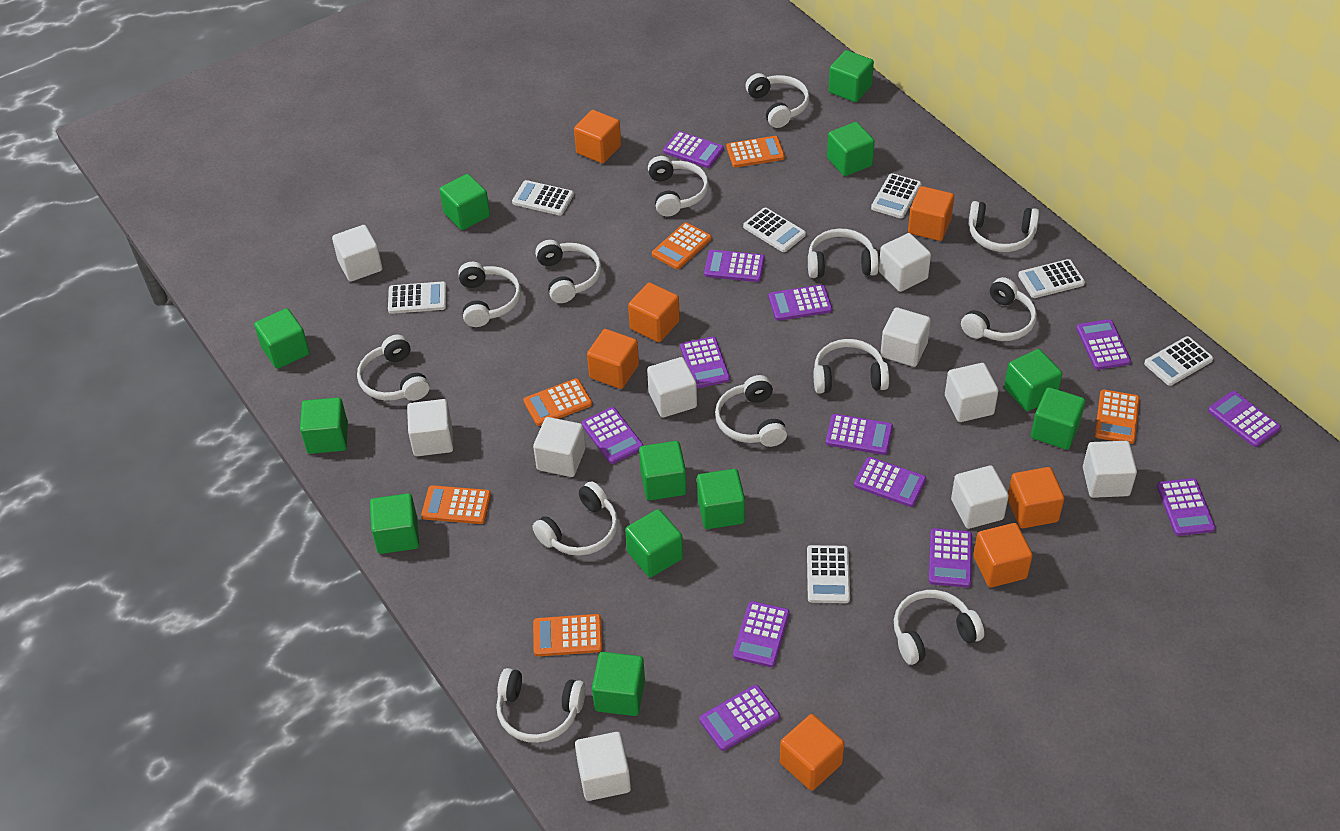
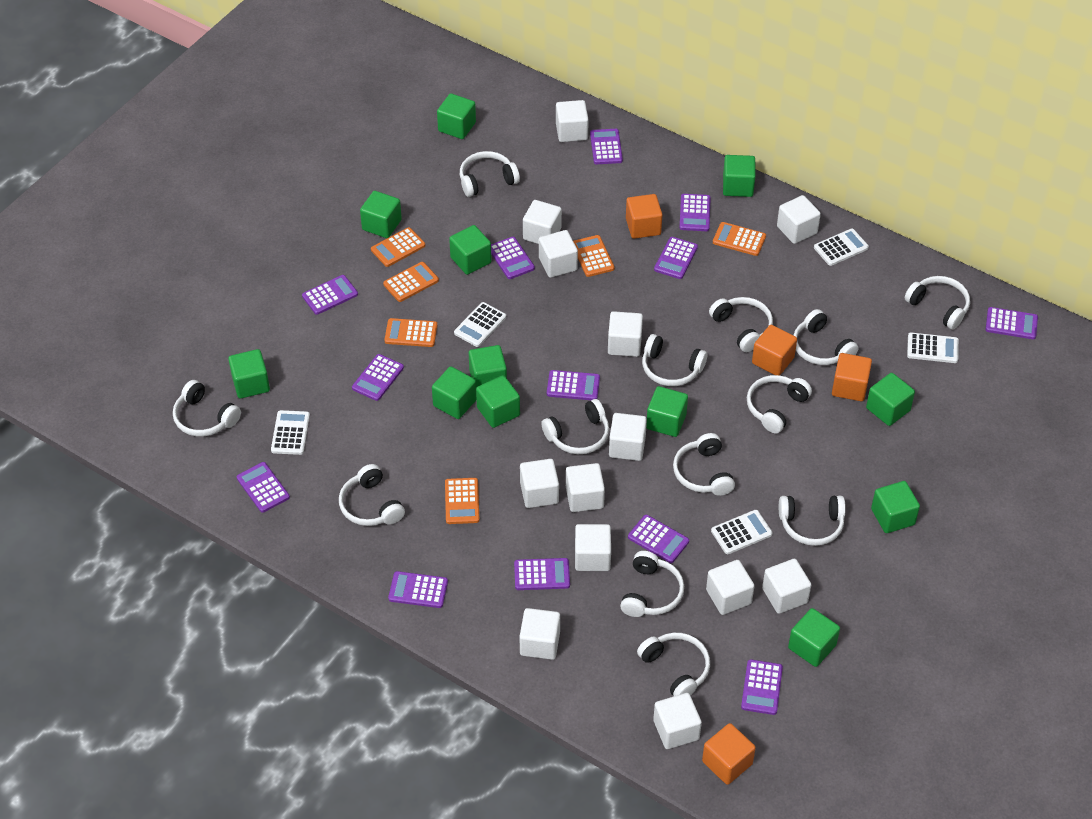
orange cube: [574,110,621,164] [587,329,639,389] [628,282,680,342] [780,714,844,791] [908,186,954,241] [973,523,1033,587] [1008,467,1064,528] = 7 -> [626,194,663,239] [702,723,756,785] [752,325,797,376] [832,353,872,401] = 4
white calculator: [388,282,447,314] [512,180,574,215] [743,208,806,252] [807,545,850,603] [871,173,921,218] [1018,259,1085,298] [1144,336,1213,386] = 7 -> [271,410,310,455] [454,302,506,347] [711,510,773,554] [814,228,869,266] [907,333,959,363] = 5
white cube: [332,225,382,282] [407,399,453,456] [533,417,585,477] [575,732,631,801] [647,357,697,418] [879,233,931,292] [880,307,931,367] [945,363,999,422] [951,465,1009,529] [1083,441,1137,498] = 10 -> [519,608,560,660] [520,459,559,508] [523,200,562,244] [539,230,578,278] [556,100,589,142] [566,463,605,512] [575,524,611,571] [608,311,643,357] [609,413,647,461] [653,693,702,749] [706,560,754,615] [762,559,811,614] [777,195,821,244] = 13

